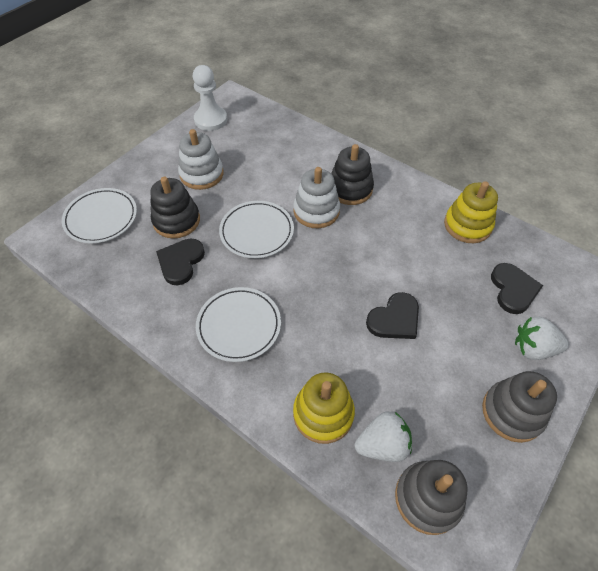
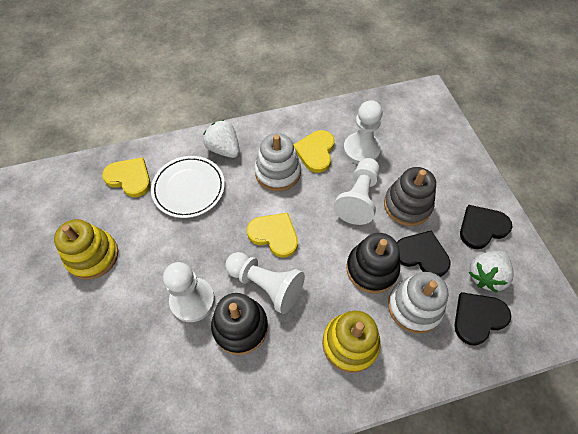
grey stacking toy: [395,460,467,535] [482,371,557,443] = 2 -> [384,167,436,226] = 1
white pawn: [193,65,227,131] = 1 -> [163,262,215,322] [225,252,305,314] [333,158,380,225] [343,100,383,164] = 4
white plate: [62,188,137,243] [196,287,281,362] [219,201,294,258] = 3 -> [151,156,225,218] = 1
yellow heart: none = 0 -> [102,157,151,197] [247,213,298,258] [293,130,335,173] = 3

